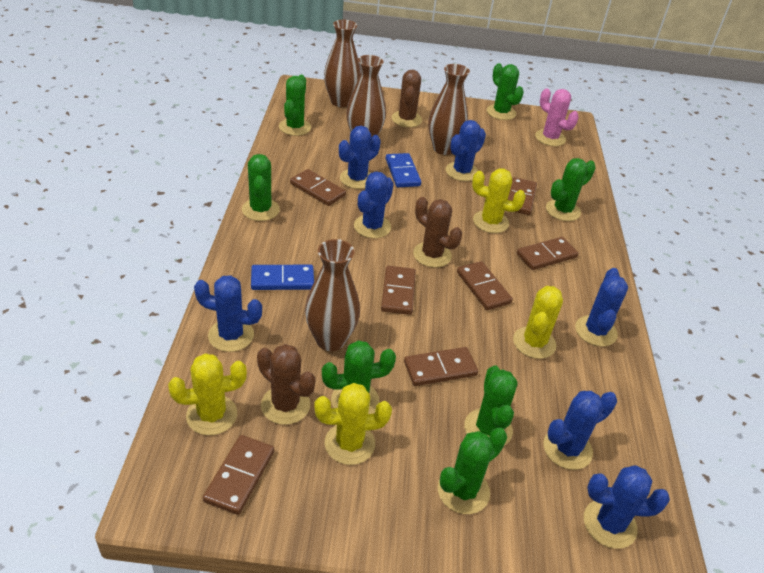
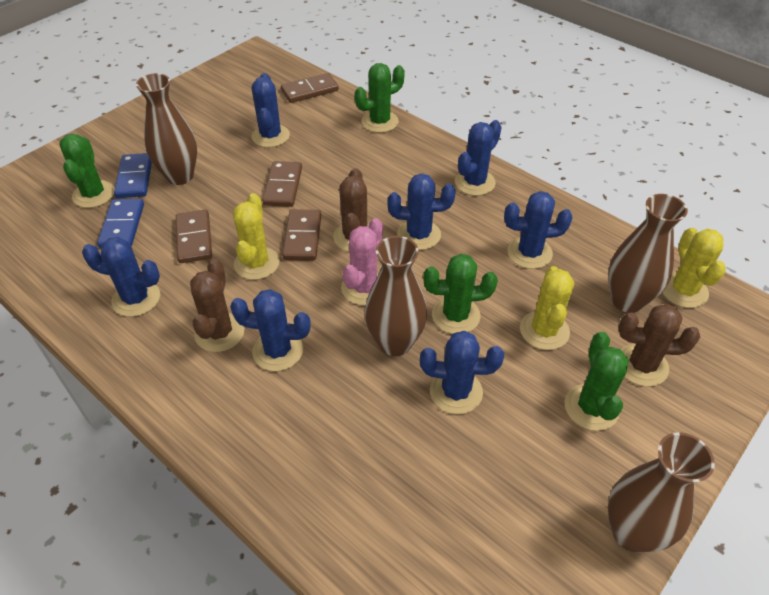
brown domino: [203,435,274,515] [290,169,346,206] [381,266,416,315] [404,347,478,386] [457,261,513,310] [508,177,537,215] [517,237,579,270] = 7 -> [176,210,212,263] [262,161,302,207] [281,73,339,103] [282,209,321,260] = 4
green cactus: [242,154,280,221] [279,75,311,136] [322,340,396,414] [438,428,507,514] [464,366,517,446] [487,63,524,120] [546,158,596,221] = 7 -> [59,134,115,208] [355,63,405,133] [423,254,498,334] [565,332,629,431] = 4
yellow cactus: [168,353,247,435] [314,383,392,465] [472,168,526,233] [513,286,563,359] = 4 -> [233,193,280,280] [520,266,574,350] [662,228,726,308] = 3

